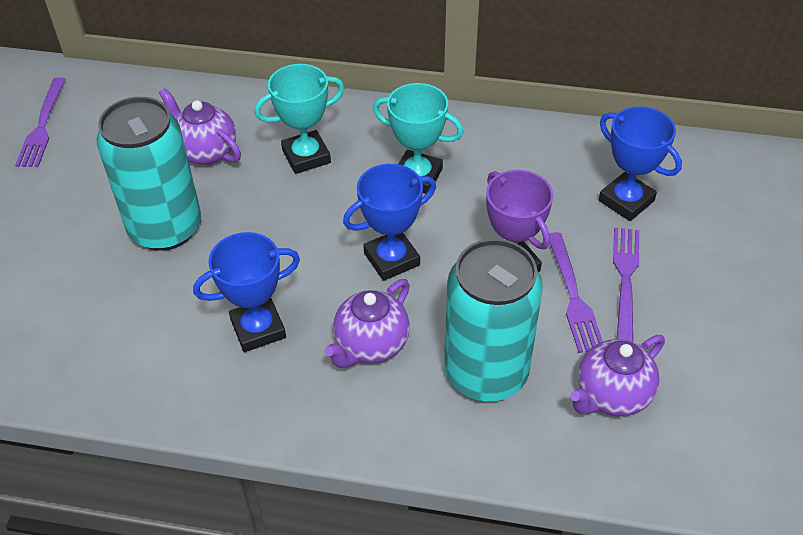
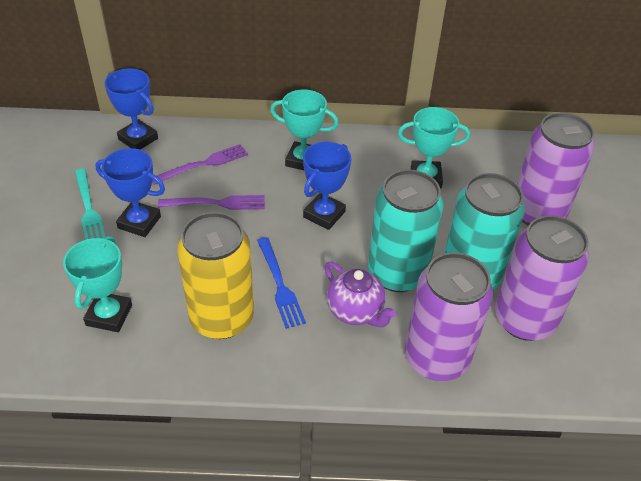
blue fork: none = 0 -> [257,237,306,329] = 1
purple can: none = 0 -> [405,253,493,381] [495,215,589,341] [517,112,595,226] = 3
purple fork: [15,77,66,167] [549,232,603,353] [613,227,639,342] = 3 -> [152,144,248,185] [158,195,265,210] = 2
purple teapot: [159,88,241,165] [325,279,410,368] [570,335,665,416] = 3 -> [324,262,396,327] = 1
purple trophy: [486,170,553,272] = 1 -> none = 0
turquoise fork: none = 0 -> [75,169,106,240] = 1
turquoise trophy: [254,64,344,174] [373,83,464,194] = 2 -> [63,236,132,332] [270,89,339,170] [398,107,470,189] = 3
yellow can: none = 0 -> [177,212,254,339] = 1

